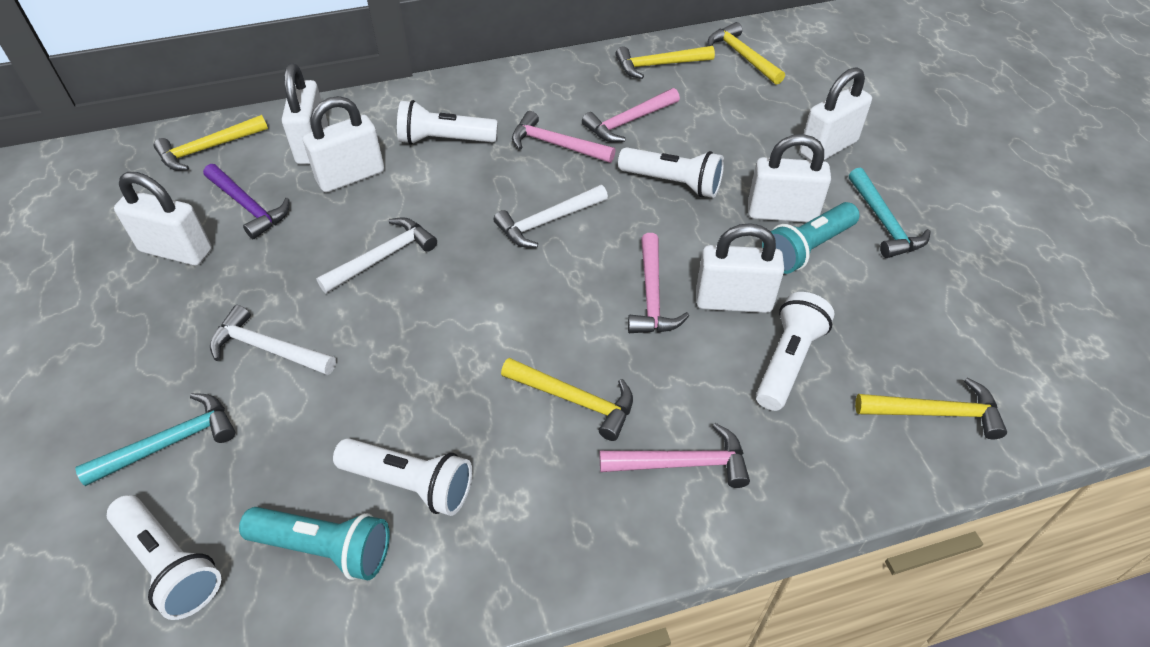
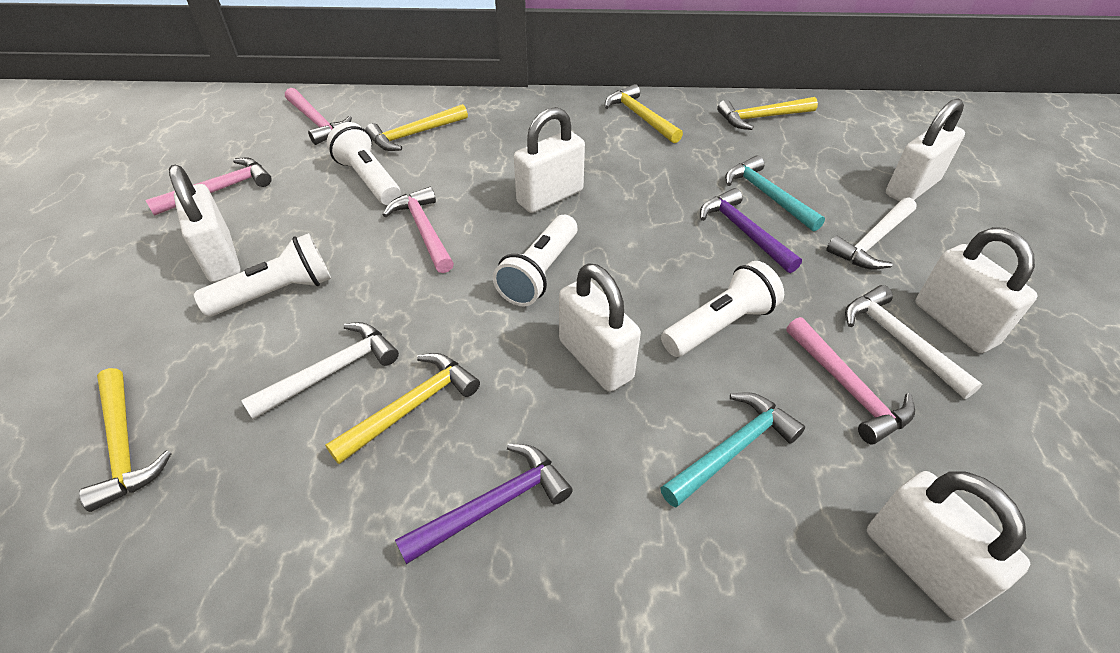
purple hammer: [203,164,290,239] = 1 -> [395,444,573,564] [700,188,802,273] = 2
turquoise flashlight: [239,507,390,581] [762,202,860,274] = 2 -> none = 0
white flashlight: [107,495,221,620] [333,438,472,516] [397,100,498,145] [618,147,724,198] [756,292,835,411] = 5 -> [194,233,331,317] [327,122,401,205] [493,215,577,306] [661,261,784,357] = 4

